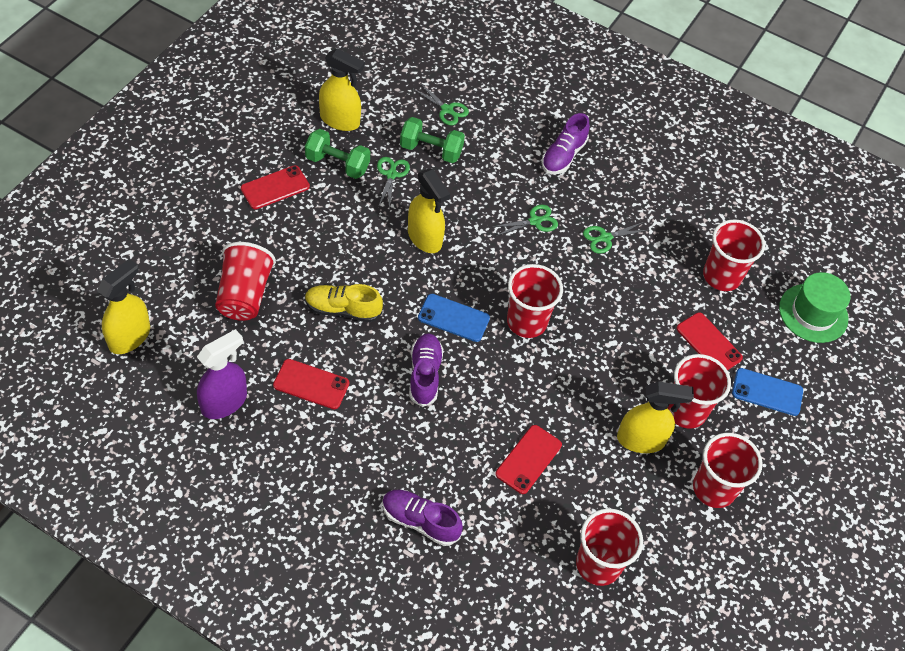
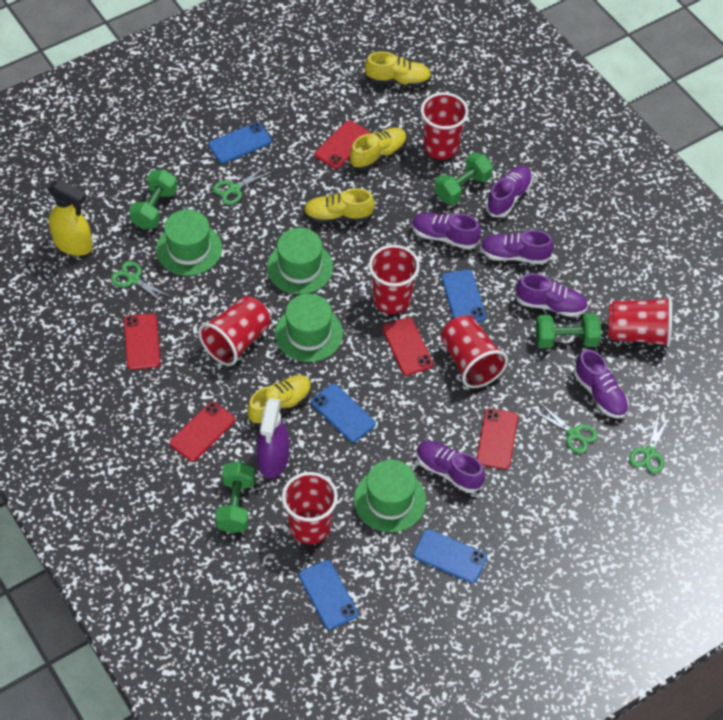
blue phone: [418,294,490,342] [732,368,803,416] = 2 -> [208,122,272,164] [299,560,358,630] [311,384,376,442] [413,529,487,583] [441,270,486,322] = 5
green dumbbell: [305,129,370,179] [400,117,465,163] = 2 -> [129,169,177,229] [215,461,255,533] [434,152,493,205] [535,313,601,348] = 4
green hat: [779,272,850,343] = 1 -> [156,209,222,276] [267,228,333,294] [275,294,343,362] [354,460,426,532] = 4
purple shoe: [382,490,463,546] [409,333,443,407] [542,113,590,174] = 3 -> [412,212,481,249] [416,441,485,493] [480,230,554,264] [486,166,533,218] [515,273,588,317] [574,349,629,419] = 6
red phone: [241,165,310,209] [273,359,349,409] [495,425,562,494] [676,312,743,370] = 4 -> [124,313,161,370] [170,402,235,462] [314,120,371,169] [382,317,433,376] [476,408,518,470] = 5
yellow shoe: [305,284,383,322] = 1 -> [247,375,312,427] [303,188,375,223] [349,127,407,171] [364,51,432,87] = 4
yellow spray bottle: [97,259,150,354] [319,48,365,131] [408,169,450,253] [617,381,694,453] = 4 -> [48,180,93,256] = 1

